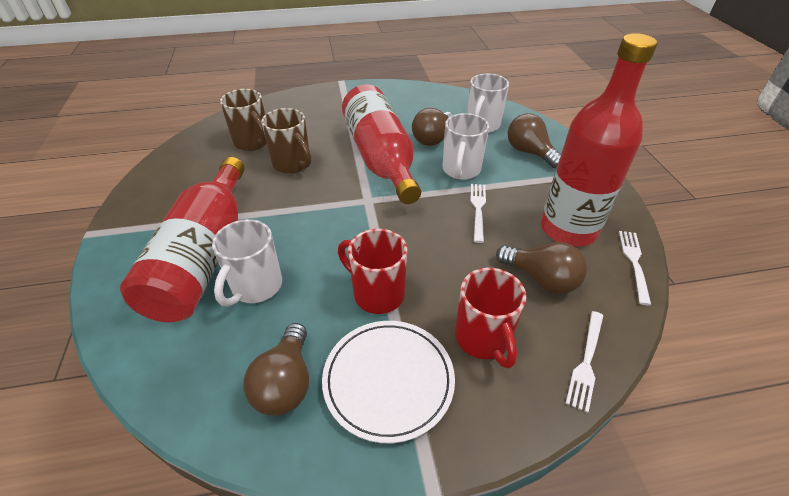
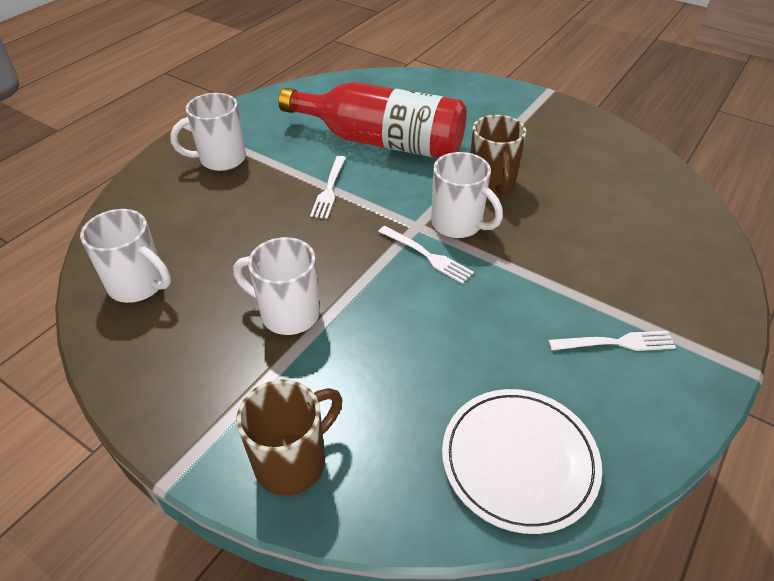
brown light bulb: [243,323,309,416] [412,108,453,146] [496,242,587,294] [507,113,561,168] = 4 -> none = 0
red bottle: [120,157,245,322] [342,84,421,204] [541,33,657,247] = 3 -> [278,82,467,158] = 1
red mug: [338,229,407,314] [455,268,526,368] = 2 -> none = 0
white mug: [212,219,282,306] [442,113,489,180] [467,73,509,133] = 3 -> [80,209,171,303] [170,93,246,171] [233,237,320,335] [431,152,503,238] = 4

